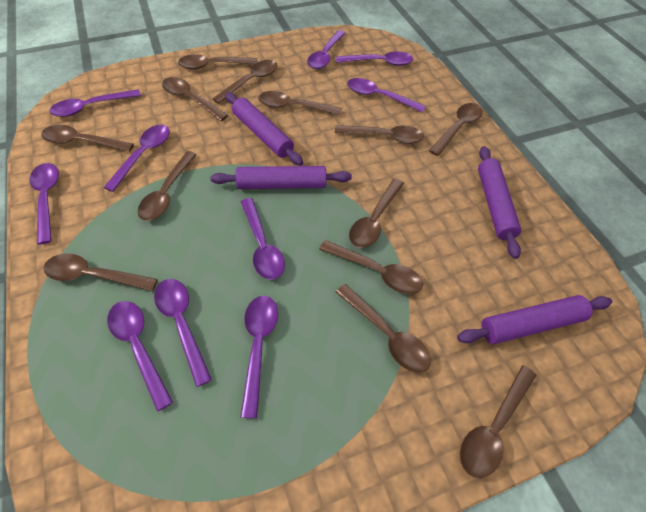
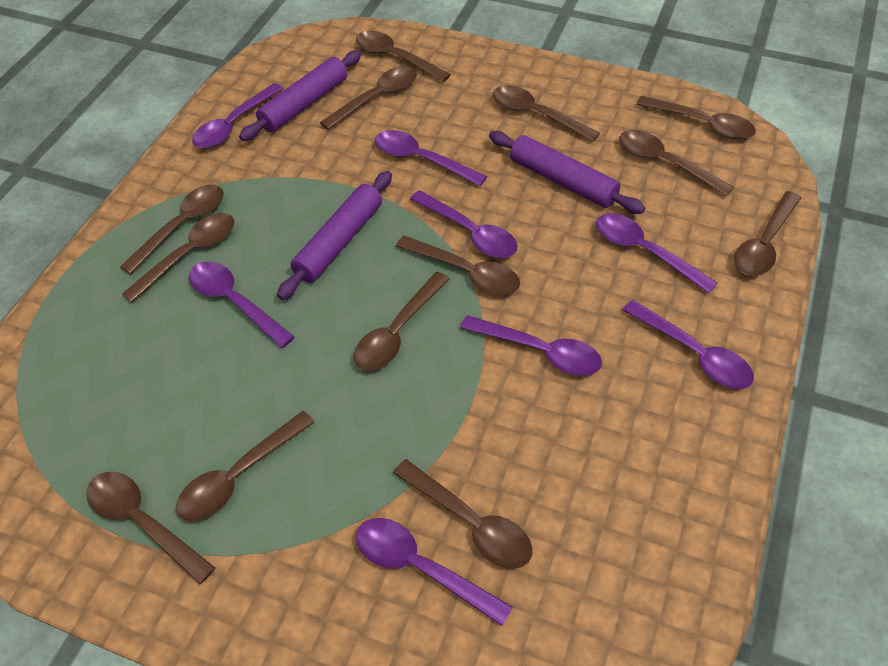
purple rolling pin: [210,166,352,189] [225,92,303,166] [457,295,612,344] [478,146,521,259] = 4 -> [239,50,361,141] [277,171,392,300] [489,131,645,214] = 3
purple spoon: [29,163,59,245] [49,89,141,117] [103,125,170,192] [107,301,173,411] [154,279,212,387] [240,296,278,418] [241,198,285,280] [307,30,345,69] [336,51,413,66] [347,78,426,112] = 10 -> [189,261,294,348] [192,83,284,148] [356,518,513,626] [375,130,487,186] [410,190,518,258] [460,315,602,376] [596,213,717,293] [622,300,754,389] = 8

